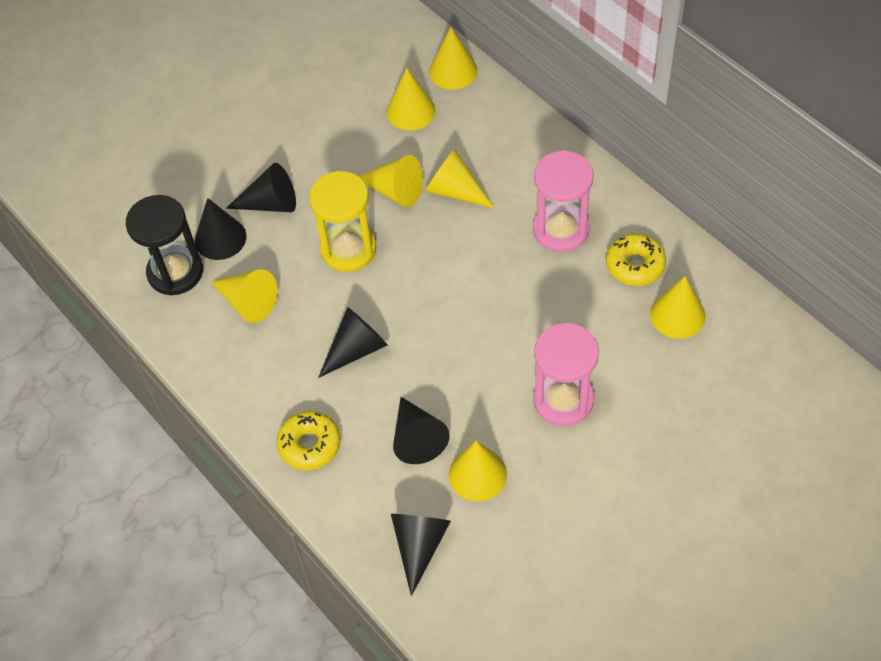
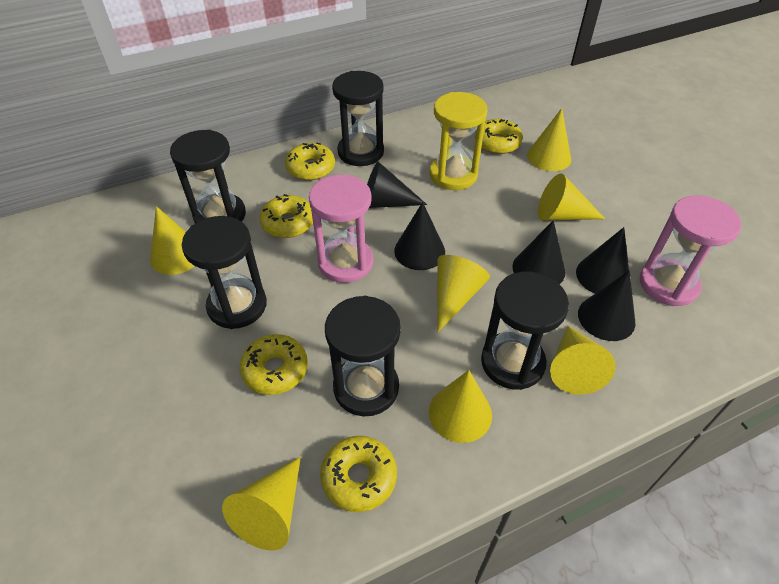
black hourglass: [126,195,203,296] = 1 -> [170,130,246,223] [182,216,267,329] [325,296,401,416] [332,71,384,166] [481,272,569,390] = 5
yellow donut: [277,411,341,470] [606,233,666,286] = 2 -> [240,334,308,395] [259,194,313,238] [285,143,335,180] [320,436,397,512] [475,119,523,154] = 5

